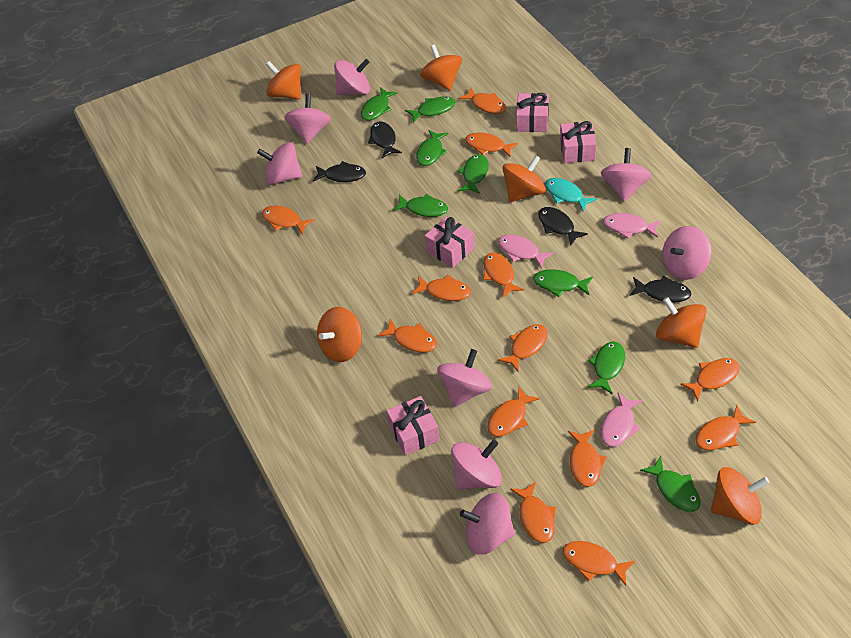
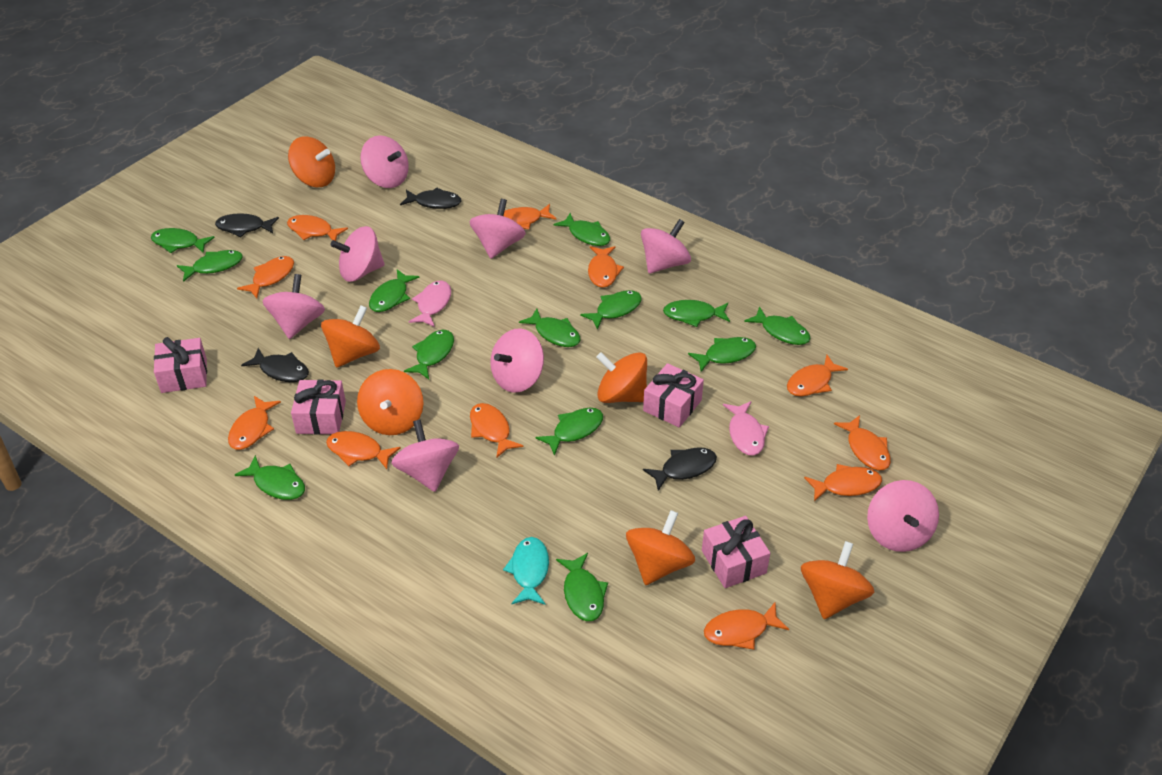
green fish: [361,87,398,121] [393,194,448,217] [405,96,455,123] [416,130,449,166] [457,154,489,194] [533,269,593,297] [587,342,625,394] [640,456,701,512] = 8 -> [151,228,215,253] [177,250,243,282] [235,455,305,500] [369,269,420,312] [404,330,454,379] [519,309,580,347] [536,408,603,456] [554,213,610,246] [556,553,608,621] [580,290,642,330] [663,300,730,327] [688,337,756,372] [744,306,811,345] = 13
orange fish: [262,206,314,235] [378,319,437,353] [412,275,471,301] [459,88,506,114] [465,133,518,157] [483,253,524,298] [487,386,540,437] [498,324,548,372] [510,482,556,543] [563,541,635,586] [568,429,607,487] [680,358,740,401] [696,405,756,450] = 13 -> [228,396,281,450] [237,256,294,298] [287,215,348,241] [326,431,401,469] [470,403,523,457] [504,204,557,229] [588,246,624,288] [704,603,789,650] [787,355,848,396] [804,464,882,501] [834,415,891,471] = 11
pink fish: [498,234,554,269] [601,392,643,447] [603,213,661,239] = 3 -> [409,281,451,327] [723,401,769,456] = 2

